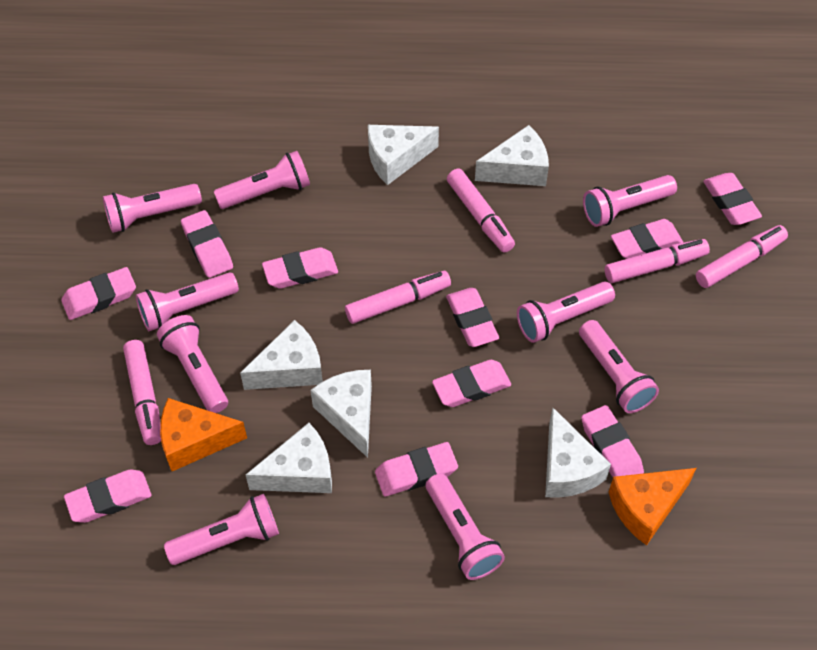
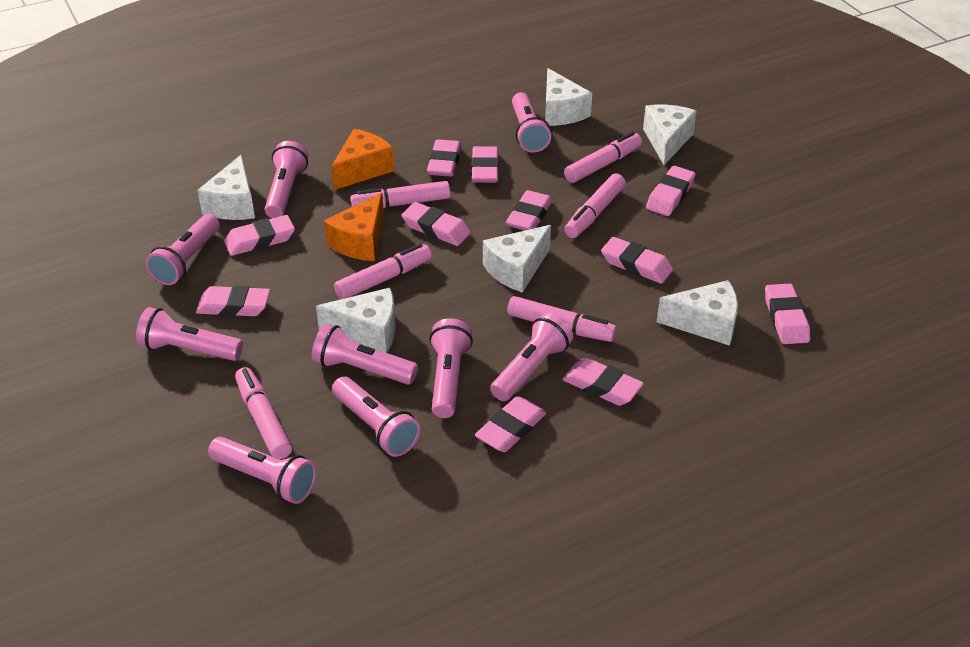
pink eraser: [61,267,136,320] [64,469,151,523] [181,210,233,278] [262,247,338,289] [375,442,458,496] [432,360,511,407] [446,288,499,347] [581,405,644,477] [611,219,683,259] [703,173,762,225] = 10 -> [196,285,270,317] [224,215,295,256] [402,202,471,246] [427,139,461,177] [471,146,499,183] [475,396,547,452] [506,190,553,231] [562,358,644,406] [601,237,673,284] [646,166,695,216] [765,284,810,344] = 11
pink marker: [123,340,161,445] [345,271,451,324] [447,169,515,252] [605,239,710,283] [696,225,788,288] = 5 -> [235,367,292,459] [334,244,432,299] [351,181,450,208] [507,296,617,342] [564,132,642,183] [564,173,626,238] = 6

